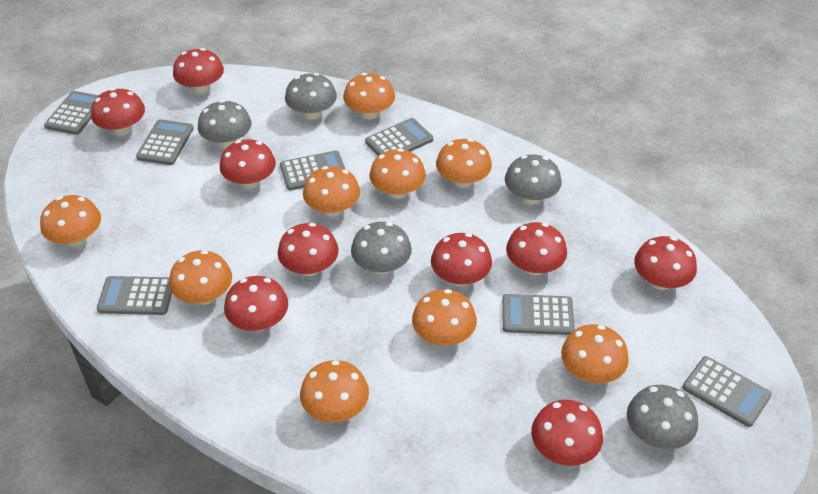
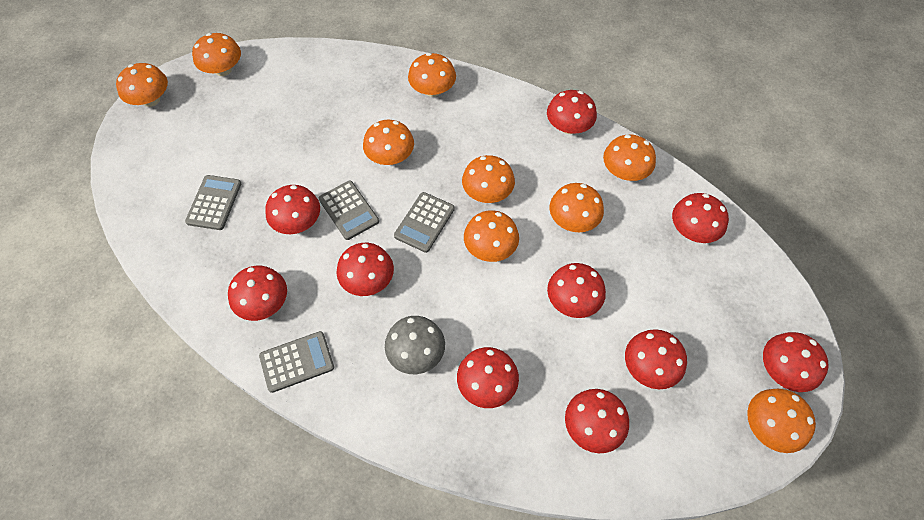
grey calculator: [44,91,99,135] [97,276,172,315] [136,119,194,165] [280,151,345,190] [365,118,433,156] [502,294,575,335] [683,356,772,427] = 7 -> [185,175,241,230] [259,331,334,393] [319,181,379,240] [394,192,455,253] = 4
grey mushroom: [198,100,251,148] [285,73,337,119] [351,222,412,275] [505,154,562,204] [627,385,698,449] = 5 -> [385,316,445,374] = 1
red mushroom: [91,88,145,135] [173,48,224,94] [220,139,276,189] [224,276,288,331] [278,223,339,276] [431,233,492,286] [506,222,567,275] [531,400,603,466] [634,236,697,290] = 9 -> [228,266,287,321] [265,185,320,234] [336,243,394,296] [457,347,519,408] [547,90,597,134] [547,263,606,318] [565,389,629,453] [625,329,687,389] [672,193,729,243] [763,332,829,392] = 10

